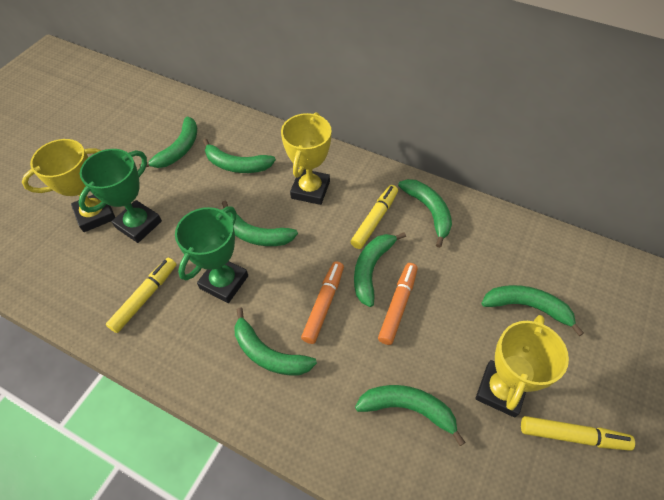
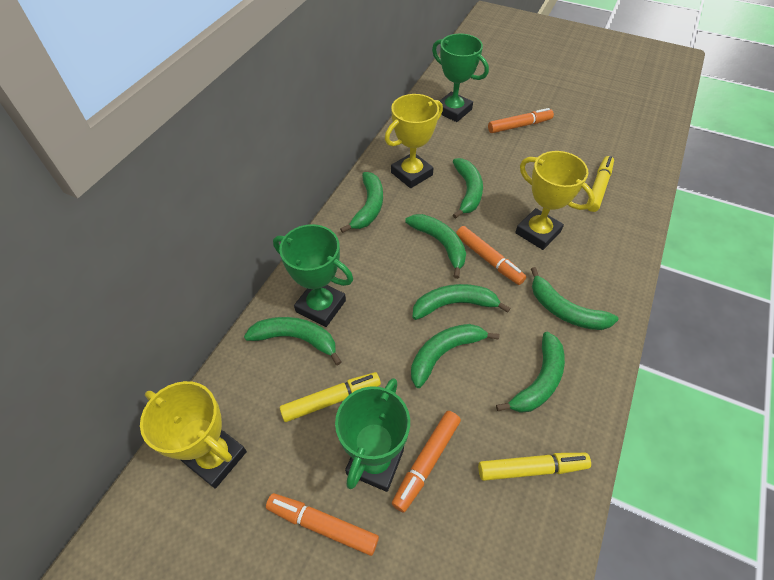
green trophy: [79,149,162,243] [175,206,248,303] = 2 -> [273,224,353,327] [335,378,410,492] [432,33,489,122] = 3
orange marker: [301,261,344,344] [378,263,418,345] = 2 -> [266,493,379,556] [392,411,461,513] [456,226,527,285] [488,108,554,133] = 4

